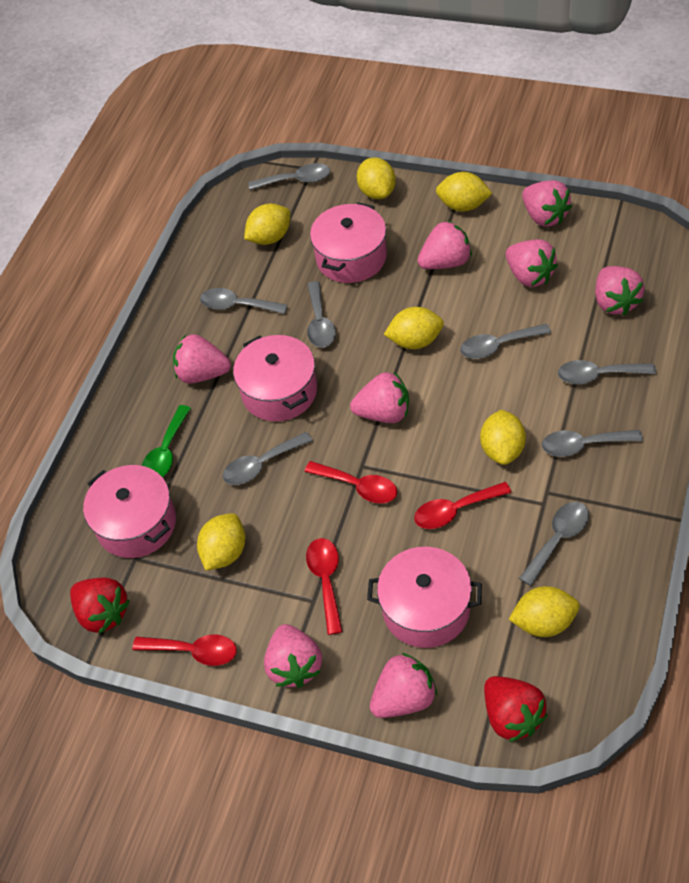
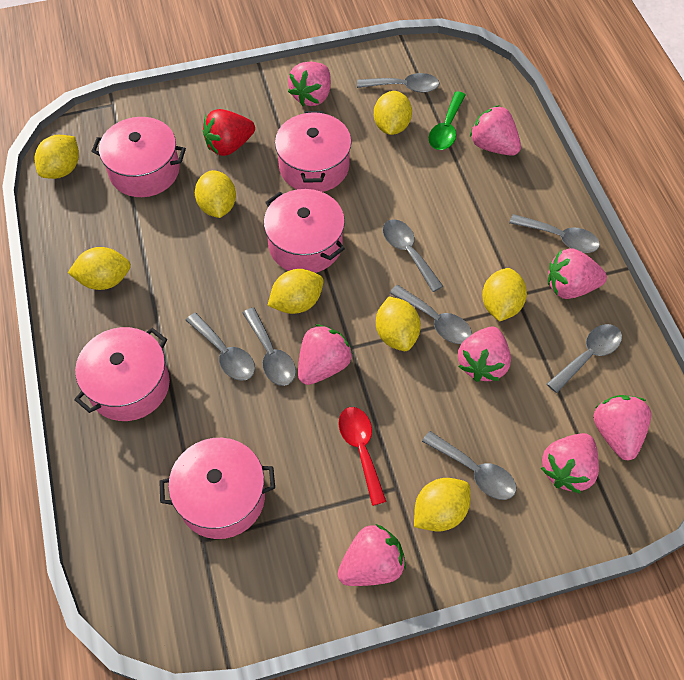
pink pot: [83,465,176,558] [233,335,317,422] [310,202,387,283] [367,547,482,648] = 4 -> [74,327,170,421] [91,117,186,197] [159,438,275,539] [264,189,345,273] [275,111,352,192] = 5
red spoon: [132,635,237,666] [305,461,397,503] [306,538,343,635] [414,482,511,529] = 4 -> [339,407,387,506] = 1
red strawberry: [70,578,130,634] [484,676,548,742] = 2 -> [203,109,255,156] = 1
yellow lemon: [197,513,245,571] [244,203,290,245] [357,157,396,199] [384,307,444,349] [436,172,492,212] [480,409,526,465] [508,586,580,637] = 7 -> [35,135,79,179] [68,247,131,290] [195,170,236,218] [267,269,324,314] [374,91,412,135] [376,297,421,351] [414,478,471,531] [482,268,527,321] = 8

